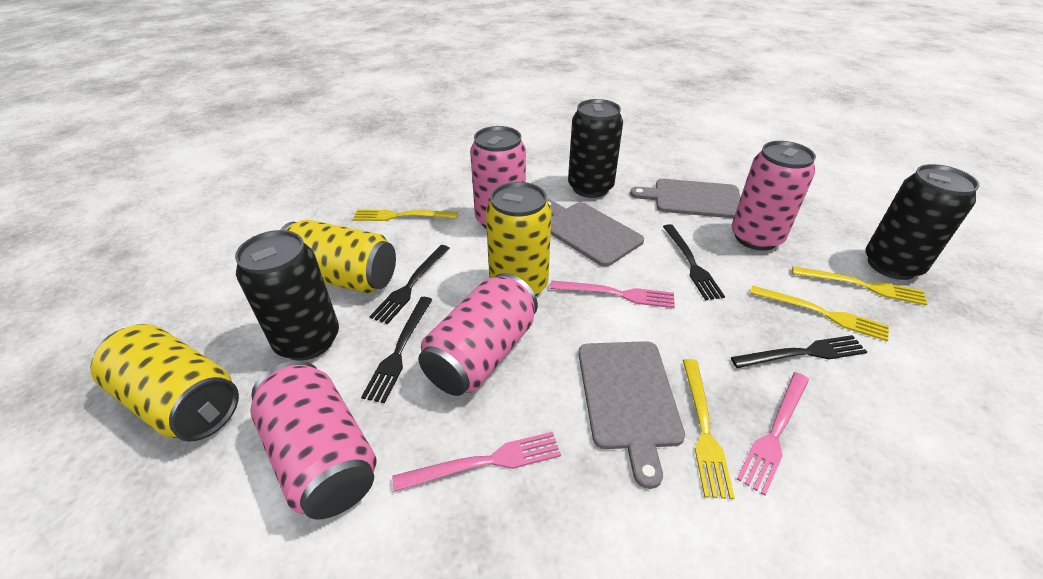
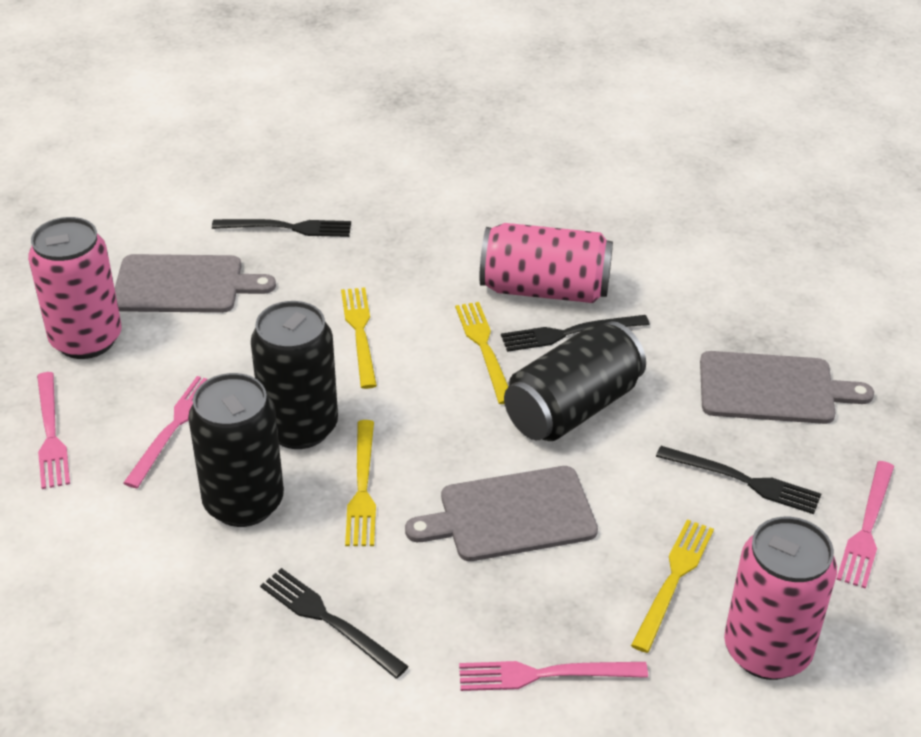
pink can: [250,361,376,520] [418,273,538,396] [470,126,526,229] [731,141,816,251] = 4 -> [28,217,122,359] [480,223,613,303] [724,517,837,680] = 3
pink fork: [392,432,561,492] [550,280,675,308] [737,372,809,496] = 3 -> [37,372,70,489] [123,376,207,488] [459,661,648,691] [836,461,894,589] = 4
yellow can: [90,324,239,442] [280,220,396,293] [486,182,552,296] = 3 -> none = 0

